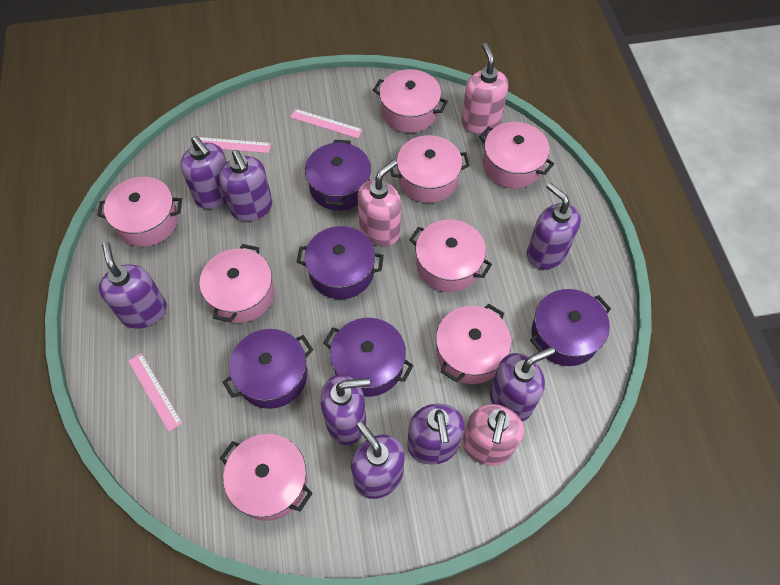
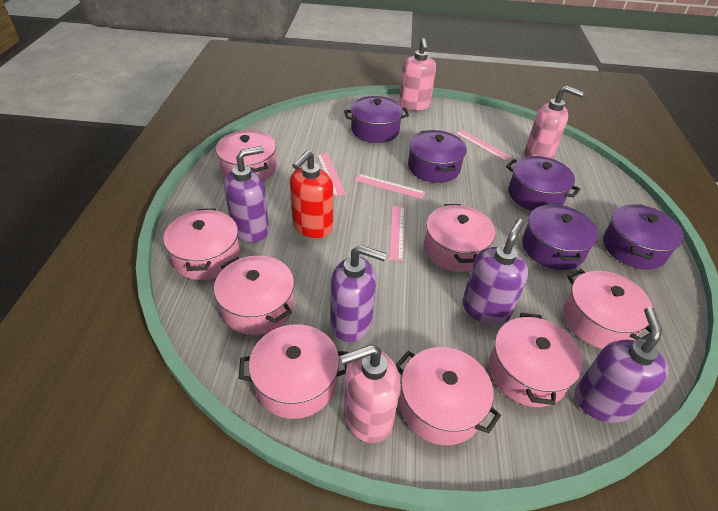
pink ruler: [128,353,182,431] [199,137,271,153] [290,109,363,138] = 3 -> [317,153,346,196] [355,174,425,199] [389,206,405,261] [455,129,512,161] = 4
purple soap dispenser: [99,242,167,329] [180,136,227,209] [219,150,272,221] [320,374,370,445] [351,421,405,499] [407,404,464,465] [490,347,555,421] [527,183,581,269] = 8 -> [224,146,269,242] [331,245,387,342] [463,219,529,325] [575,307,668,423] = 4
red soap dispenser: none = 0 -> [290,151,333,238] = 1

